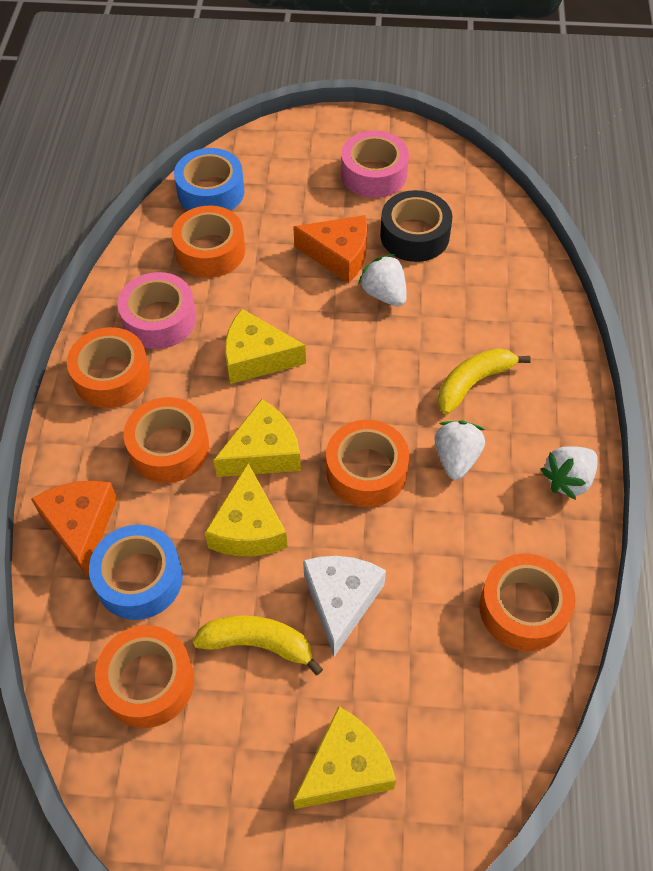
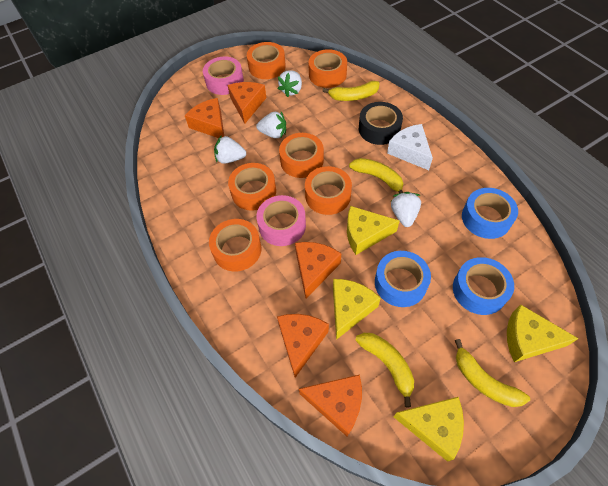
blue tape: [89,525,183,620] [174,148,245,211] = 2 -> [375,251,431,307] [453,257,514,315] [462,188,518,239] = 3
orange cheese: [31,481,117,576] [293,215,367,283] = 2 -> [184,98,224,138] [228,82,266,124] [277,314,329,378] [295,242,341,298] [299,374,362,437] = 5
white strawberry: [358,254,407,306] [434,421,485,480] [541,446,598,500] = 3 -> [214,135,246,164] [256,112,286,138] [278,70,302,97] [391,192,421,227] = 4
yellow banana: [192,615,323,676] [438,348,531,414] = 2 -> [322,81,379,101] [349,158,403,193] [355,333,414,407] [455,339,530,407] = 4

